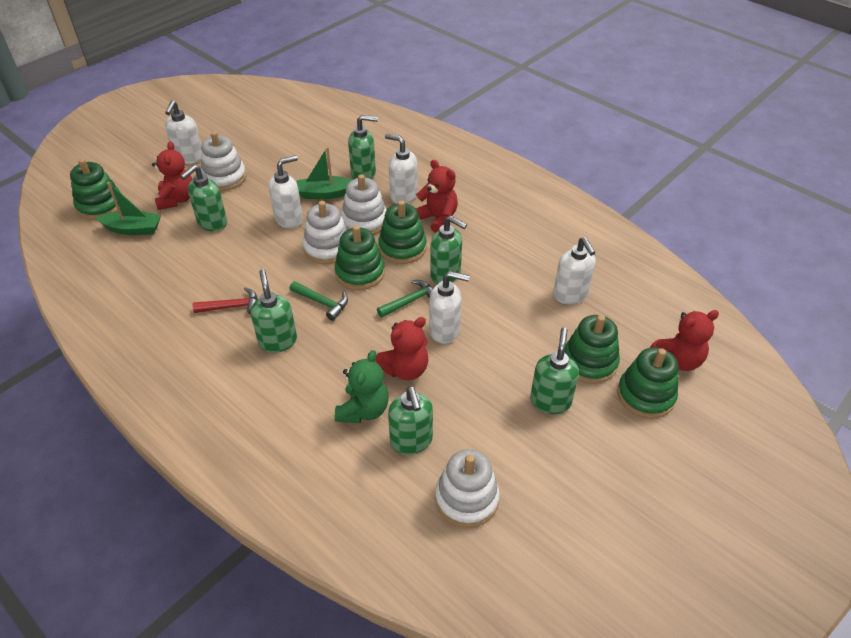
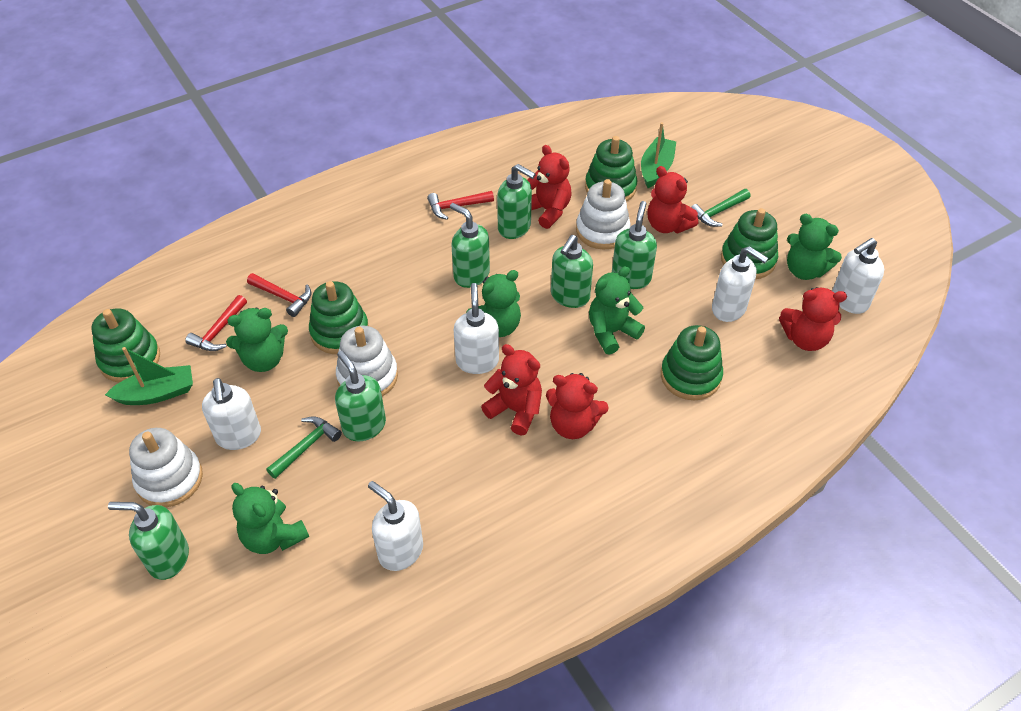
green teddy bear: [335,350,389,423] = 1 -> [226,308,288,372] [232,483,309,554] [466,270,521,337] [589,266,645,355] [787,214,842,280] = 5
red hammer: [193,287,258,315] = 1 -> [185,295,247,351] [247,273,311,317] [427,191,494,220] = 3
red teddy bear: [152,141,193,210] [375,317,429,380] [416,160,458,233] [650,310,719,371] = 4 -> [481,344,542,436] [527,145,571,229] [546,373,609,439] [647,166,698,233] [779,287,847,351] = 5
white stacking toy: [201,131,246,191] [303,201,347,264] [341,174,387,235] [435,449,500,528] = 4 -> [129,428,203,507] [336,326,398,396] [576,179,631,250] = 3

